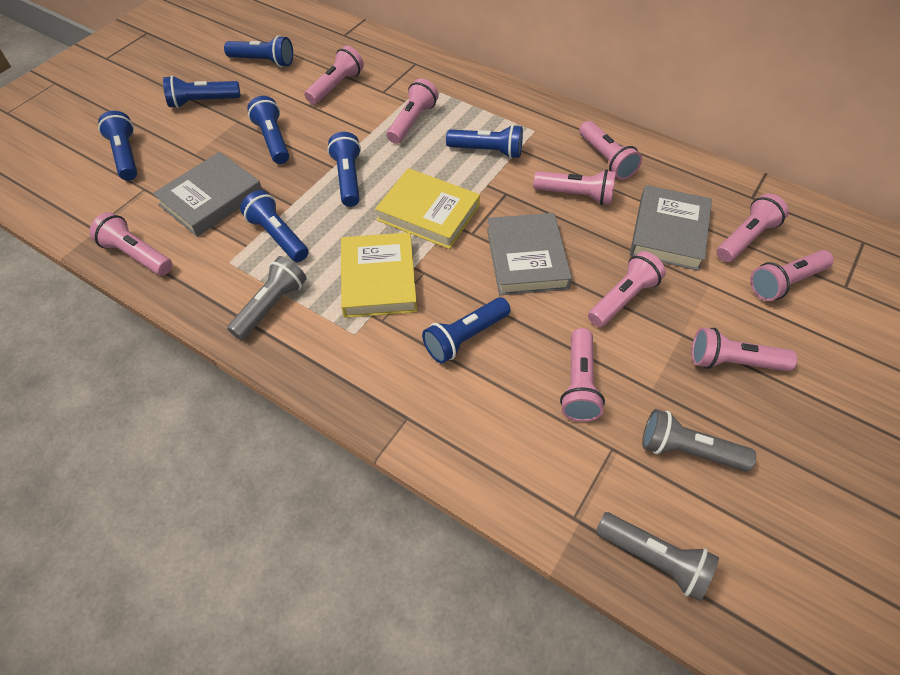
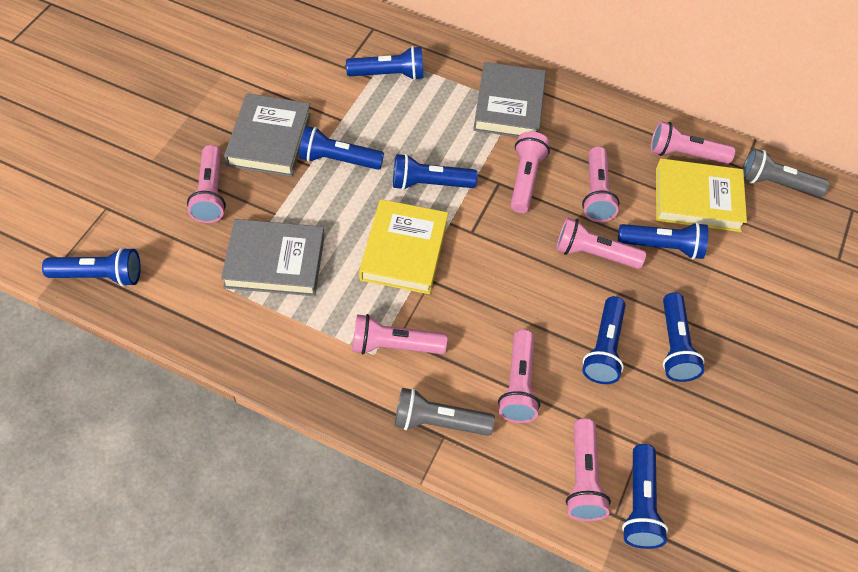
grey flashlight: [227,256,307,340] [596,512,719,601] [642,409,756,472] = 3 -> [395,388,495,436] [743,148,829,197] = 2
pink flashlight: [89,212,172,276] [305,46,364,105] [387,78,439,144] [533,169,616,205] [560,328,605,422] [579,121,642,180] [588,251,666,327] [691,328,797,371] [716,193,789,262] [750,250,834,301] = 10 -> [187,145,226,223] [352,314,447,355] [498,329,540,423] [510,131,550,213] [556,217,646,269] [566,418,611,521] [582,146,620,222] [650,121,735,164] = 8

